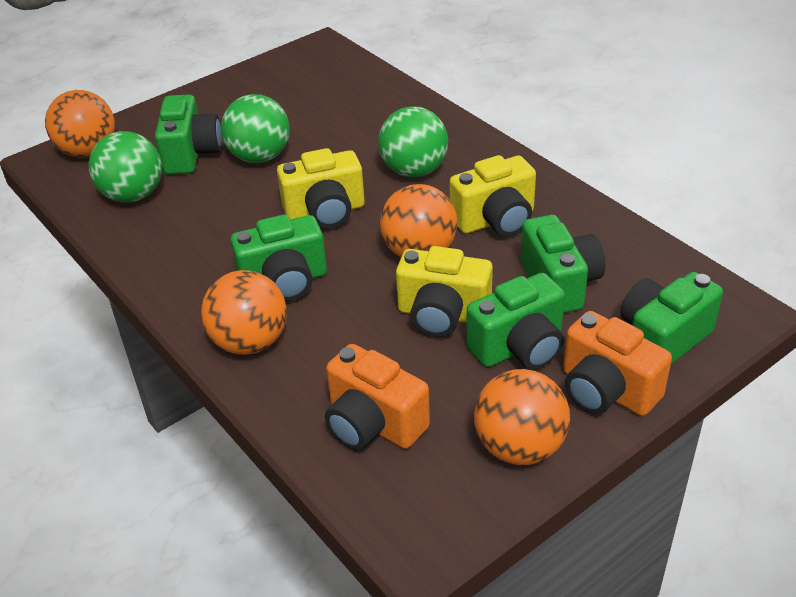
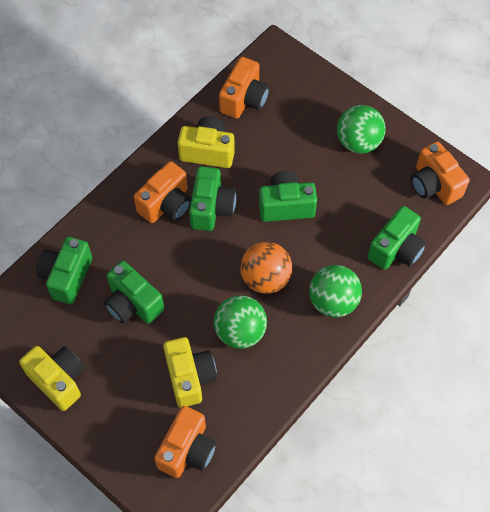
orange ball: [45,90,115,158] [201,270,287,355] [380,184,458,257] [474,369,570,465] = 4 -> [240,242,292,294] = 1
orange camera: [325,344,430,450] [563,311,672,416] = 2 -> [134,161,191,223] [154,406,217,478] [219,57,269,119] [411,141,470,205] = 4

